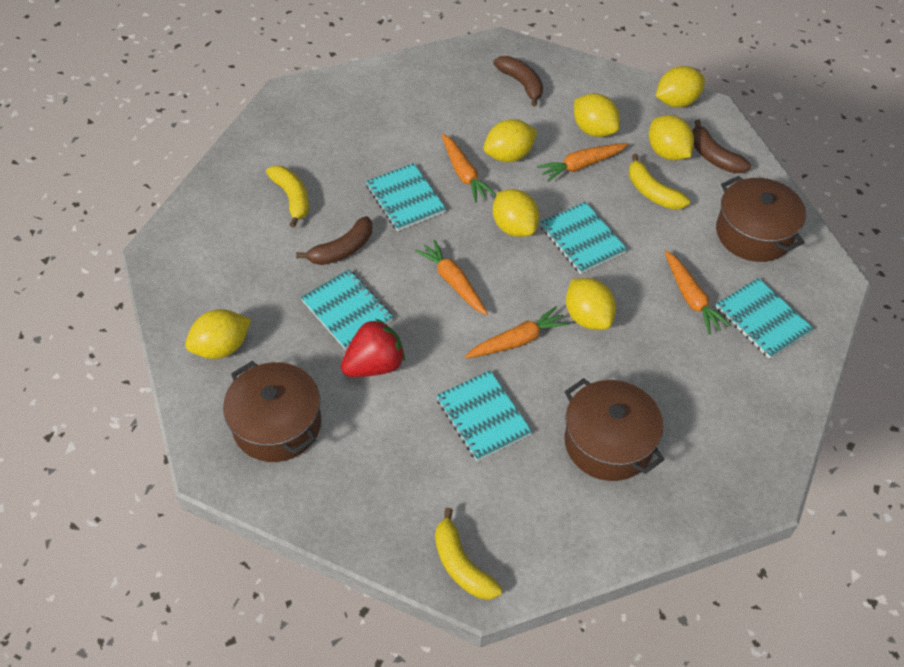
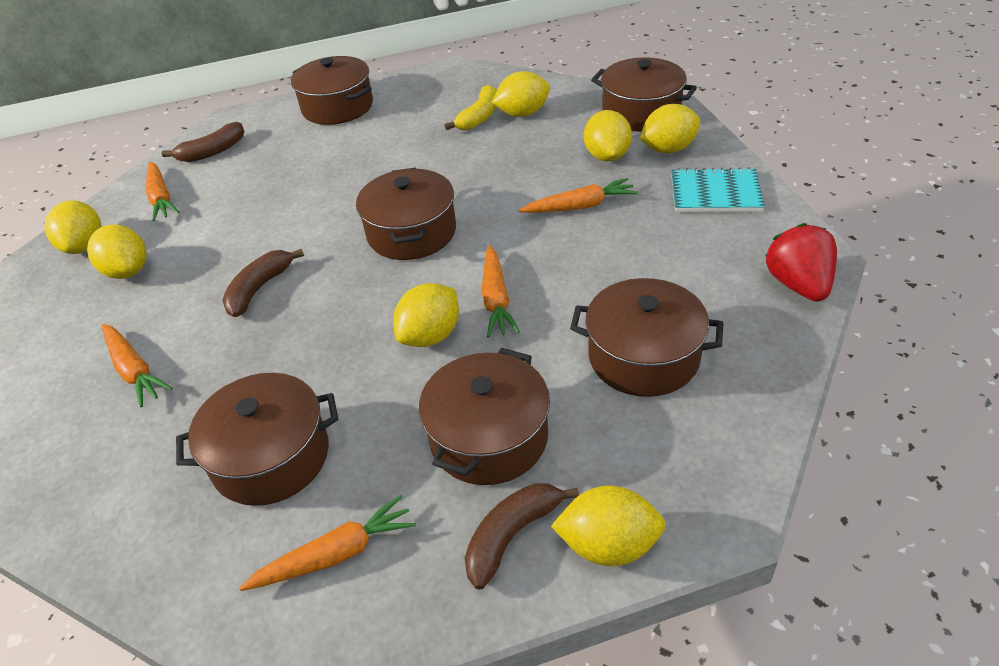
brown pot: [223,361,321,462] [564,378,665,481] [716,176,806,262] = 3 -> [176,373,338,506] [291,56,373,125] [356,167,456,260] [419,348,550,485] [570,278,723,397] [591,57,697,132] = 6
turquoise notebook: [301,269,393,350] [366,163,446,231] [436,371,532,461] [540,202,627,274] [716,278,814,359] = 5 -> [671,167,765,212] = 1
yellow banana: [266,166,309,228] [435,508,502,600] [629,154,690,210] = 3 -> [444,84,497,130] = 1

